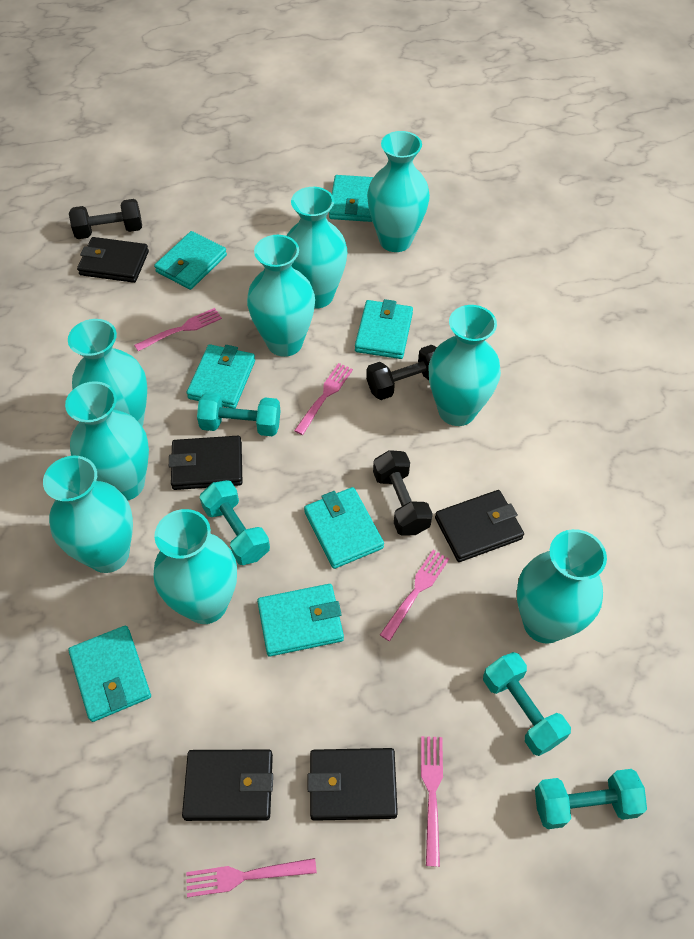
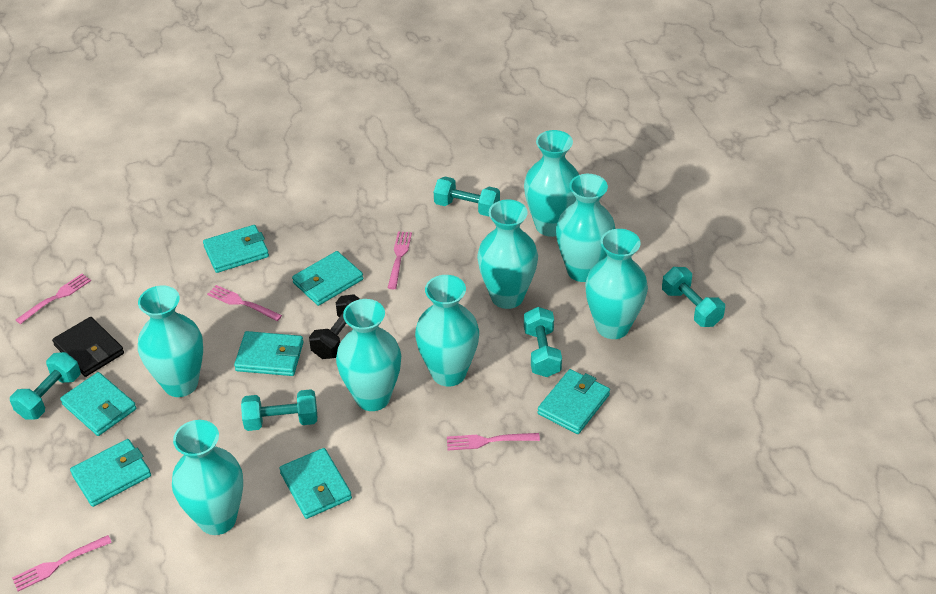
black dumbbell: [69,199,142,239] [366,345,437,400] [373,450,433,535] = 3 -> [309,294,360,359] = 1
black wallet: [77,237,149,283] [169,436,243,490] [182,749,273,821] [308,748,398,821] [435,490,524,562] = 5 -> [52,317,124,377] = 1
turquoise dumbbell: [197,392,281,436] [200,480,270,565] [483,652,571,756] [535,769,647,829] = 4 -> [10,352,81,420] [241,389,317,431] [434,177,500,217] [524,307,562,377] [662,267,725,327] = 5
turquoise vase: [43,456,133,573] [65,381,149,500] [68,319,147,427] [153,509,237,624] [247,235,315,357] [286,187,347,309] [367,131,430,252] [428,305,501,426] [517,529,607,644] = 9 -> [138,286,203,397] [172,420,243,535] [336,299,401,411] [415,275,479,386] [477,199,538,309] [524,130,579,237] [556,174,616,282] [585,229,648,339] = 8

